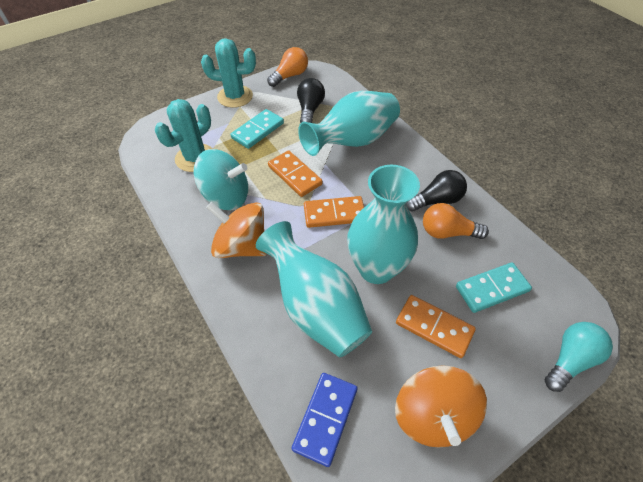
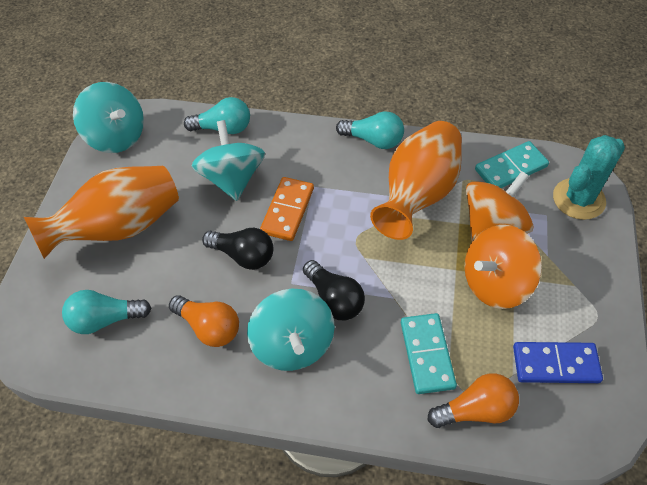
orange domino: [268,150,323,197] [304,196,364,228] [396,295,476,358] = 3 -> [260,177,314,241] = 1
orange vase: none = 0 -> [24,166,179,259] [370,121,462,240] = 2
turquoise cactus: [155,99,213,172] [201,38,256,108] = 2 -> [553,135,625,220] = 1
turquoise light bulb: [545,322,613,392] = 1 -> [62,290,151,334] [184,97,250,134] [336,111,404,149] = 3
turquoise spinning top: [194,149,248,210] = 1 -> [73,82,144,153] [192,120,265,201] [247,289,335,371] = 3
turquoise vase: [256,221,372,358] [298,91,400,156] [347,164,420,284] = 3 -> none = 0

